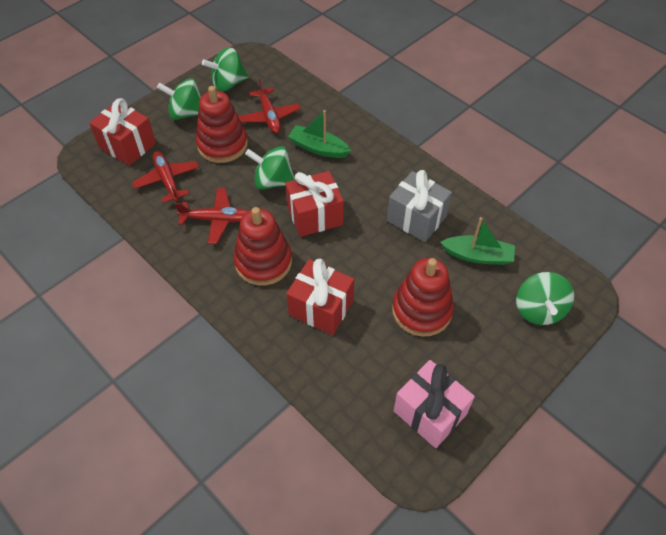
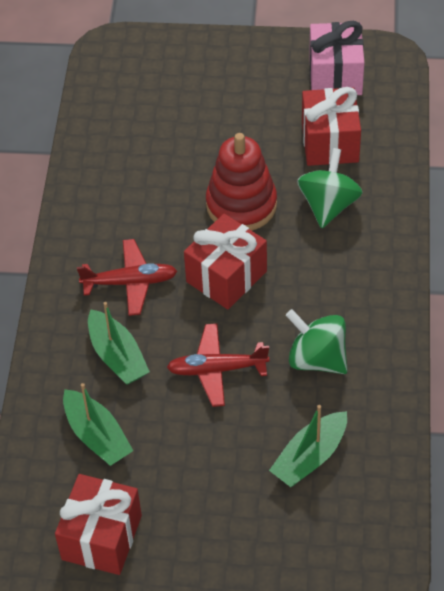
green boat: [288,110,351,158] [440,217,515,265] = 2 -> [63,383,133,466] [88,302,150,385] [269,405,347,487] = 3
green spinning top: [157,78,201,120] [202,47,249,92] [245,146,295,189] [516,272,574,325] = 4 -> [286,309,347,374] [297,148,362,228] = 2
grey gift: [387,170,452,242] = 1 -> none = 0
red plane: [132,151,199,203] [175,188,248,244] [238,78,301,134] = 3 -> [77,239,177,316] [167,323,270,407] = 2
red stacking toy: [196,86,248,163] [234,207,292,285] [392,258,454,337] = 3 -> [206,133,277,231] = 1

